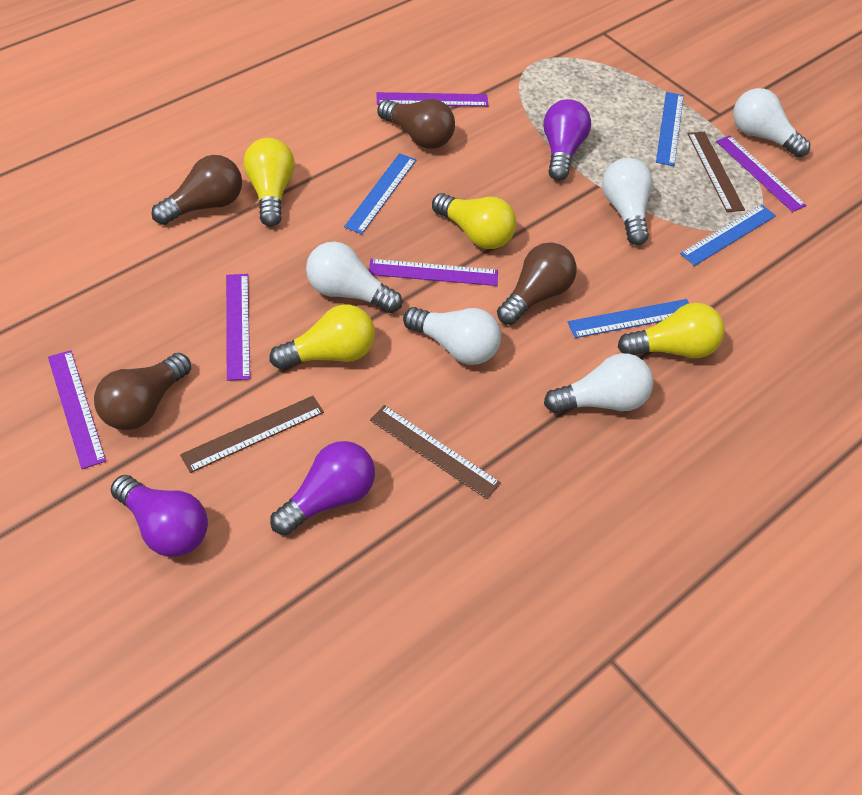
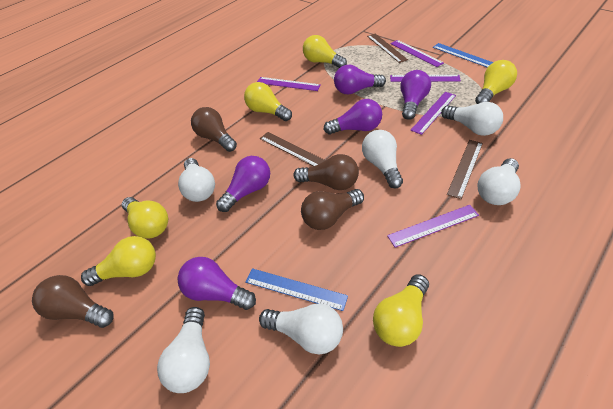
blue ruler: [344,153,416,234] [568,299,689,338] [656,92,684,166] [680,204,776,266] = 4 -> [245,268,348,311] [433,43,493,68] = 2
purple light bulb: [111,475,208,557] [270,441,375,535] [543,99,591,181] = 3 -> [177,257,256,310] [216,156,270,212] [324,99,382,134] [334,65,386,94] [400,70,431,120] = 5
white light bulb: [306,242,402,313] [403,307,501,365] [544,353,653,413] [602,158,653,245] [733,88,810,157] = 5 -> [157,307,210,393] [178,158,215,202] [259,303,343,355] [362,130,403,188] [441,102,503,136] [478,158,520,205] = 6
yellow light bulb: [244,138,295,226] [269,304,375,369] [432,193,516,249] [618,303,725,358] = 4 -> [81,236,156,286] [122,197,168,239] [244,82,292,121] [303,35,347,68] [373,274,429,347] [475,60,517,104] = 6

